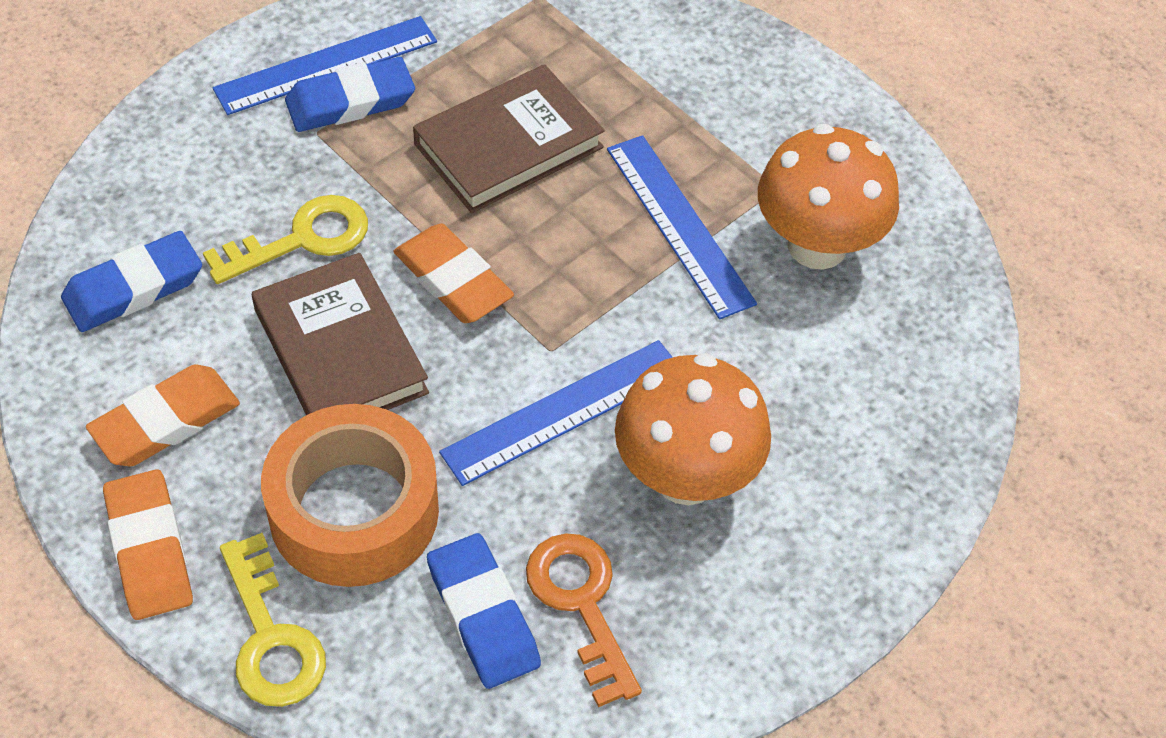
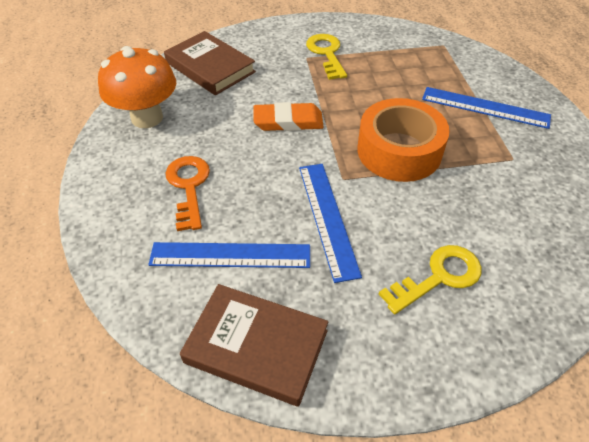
blue eraser: [61,231,202,332] [285,57,415,132] [427,533,541,689] = 3 -> none = 0
orange eraser: [86,364,240,466] [103,469,193,620] [393,224,514,323] = 3 -> [253,102,324,131] = 1
orange mushroom: [615,353,771,505] [758,124,899,270] = 2 -> [98,46,176,128] = 1

